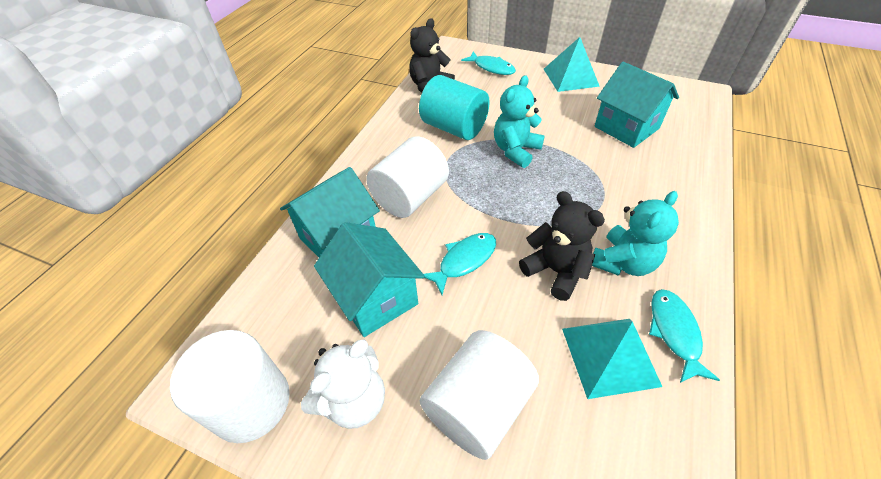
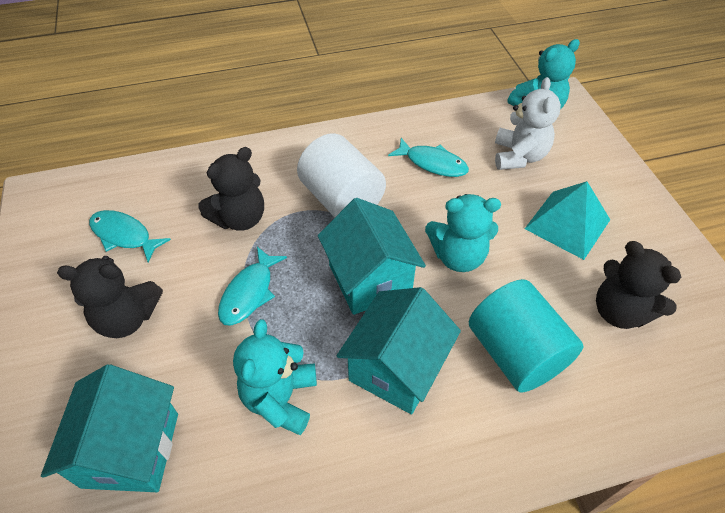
black teddy bear: [409,18,455,93] [519,191,605,301] = 2 -> [57,256,163,338] [198,147,264,230] [596,241,682,329] = 3
turquoise pyramid: [544,37,600,92] [562,319,662,399] = 2 -> [525,181,610,260] = 1
turquoise teddy bear: [494,75,545,168] [592,191,679,276] = 2 -> [233,319,317,435] [425,194,501,272] [507,39,580,109] = 3
white cylinder: [170,330,290,443] [366,136,449,218] [420,330,539,460] = 3 -> [297,133,386,218] = 1

